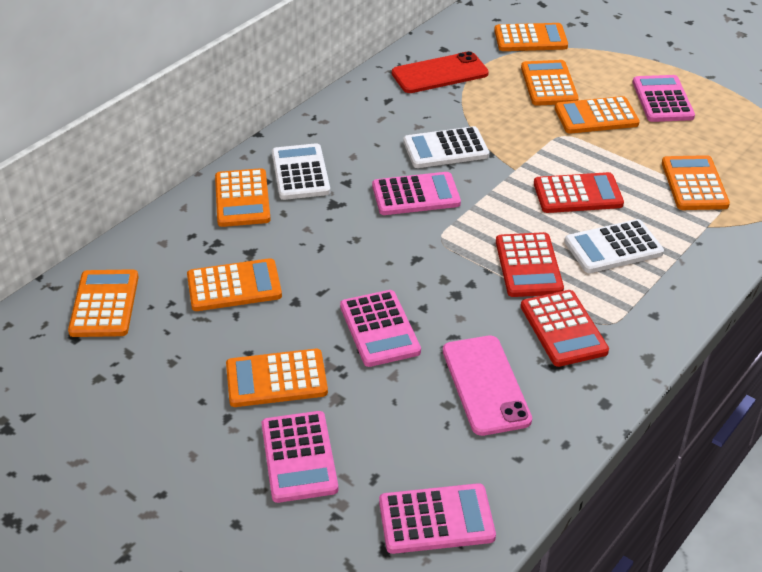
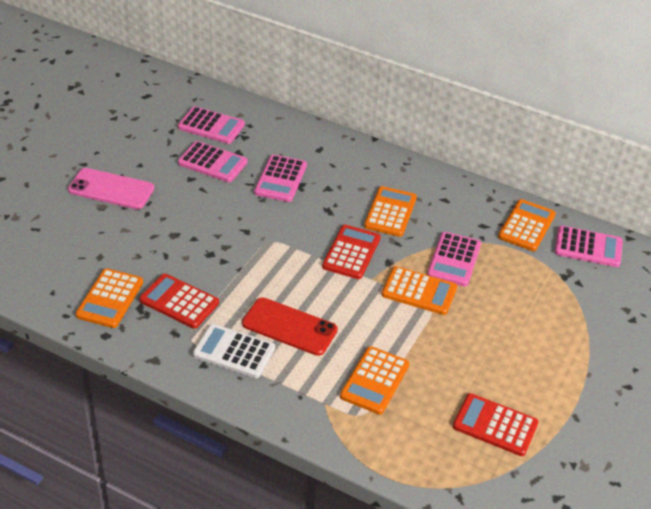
orange calculator: [68,269,139,337] [187,258,282,311] [215,168,271,227] [226,349,328,407] [494,23,568,51] [521,60,579,106] [555,96,640,134] [662,155,730,210] = 8 -> [76,268,143,328] [340,346,409,415] [364,186,417,237] [382,266,457,315] [498,199,556,251] = 5
white calculator: [272,143,330,200] [403,126,490,168] [565,219,664,273] = 3 -> [193,324,275,378] = 1

